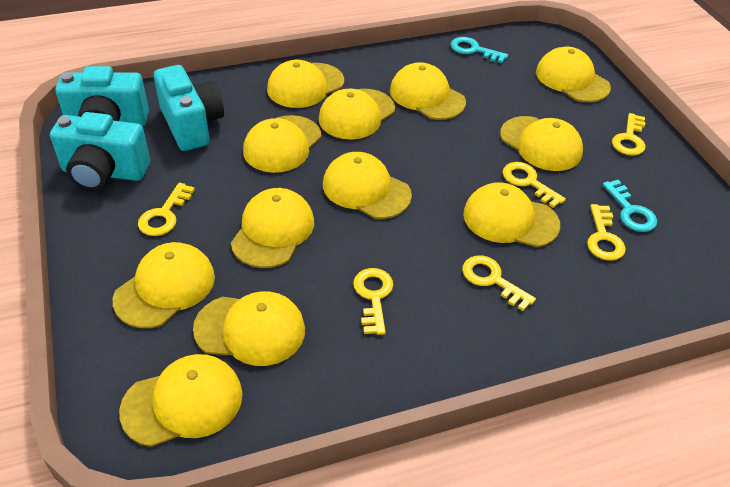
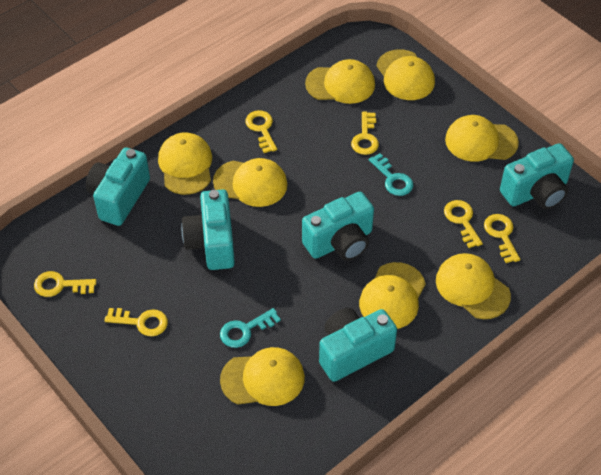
turquoise camera: [50,112,150,191] [55,66,149,127] [154,65,224,151] = 3 -> [86,147,150,226] [181,189,235,270] [302,192,374,261] [319,308,397,382] [500,143,574,209] = 5
yellow cap: [113,242,215,328] [119,354,243,447] [193,291,305,366] [231,188,314,268] [243,115,321,173] [267,60,344,108] [318,89,395,140] [323,152,412,219] [390,62,466,120] [463,182,560,247] [500,116,583,171] [536,47,611,102] = 12 -> [158,132,212,195] [213,158,287,207] [220,347,305,406] [305,59,375,104] [359,262,426,329] [377,49,435,100] [436,253,511,319] [445,115,519,162] = 8

